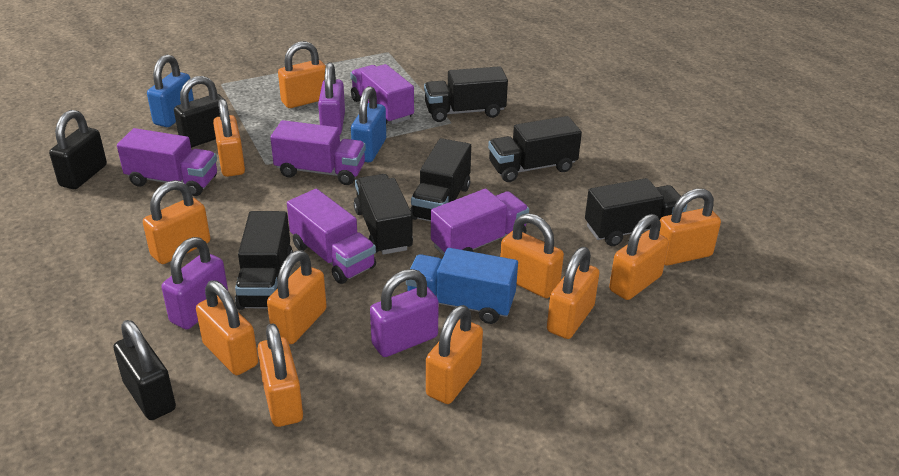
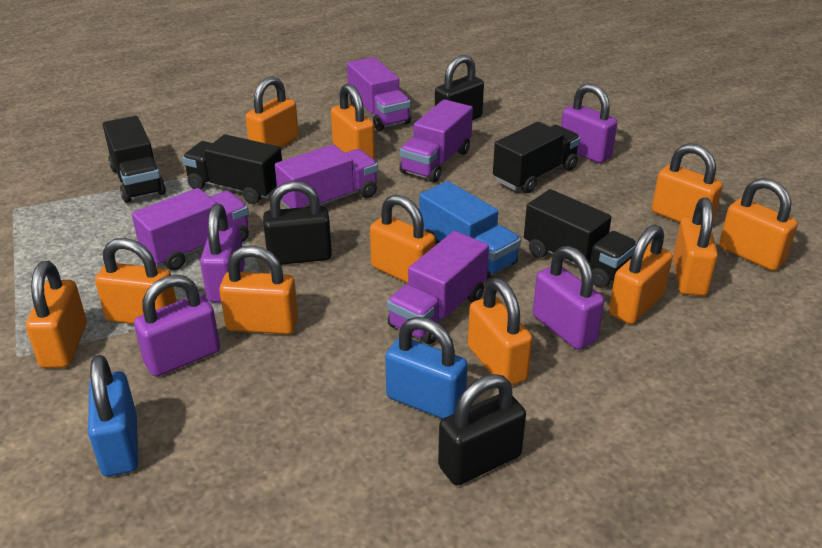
black truck: [235,211,293,310] [354,174,413,255] [410,138,471,222] [424,66,508,122] [488,116,582,182] [585,178,687,246] = 6 -> [102,116,166,203] [182,134,282,204] [493,122,581,193] [524,189,637,288] = 4
purple padlock: [161,237,228,329] [318,62,345,134] [370,269,439,357] = 3 -> [134,275,220,377] [200,204,245,303] [533,246,604,350] [561,83,617,163] = 4

